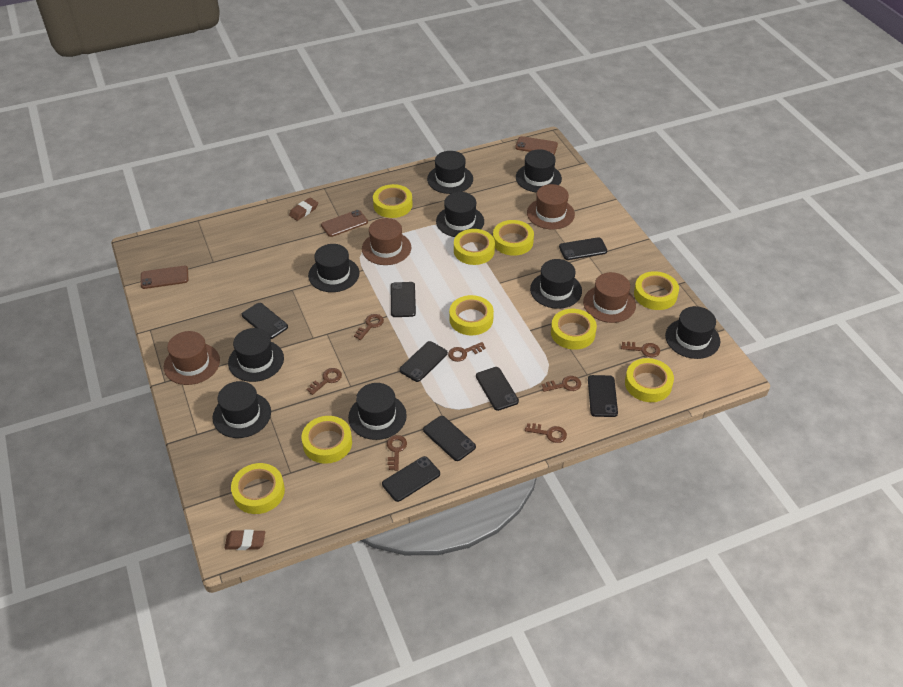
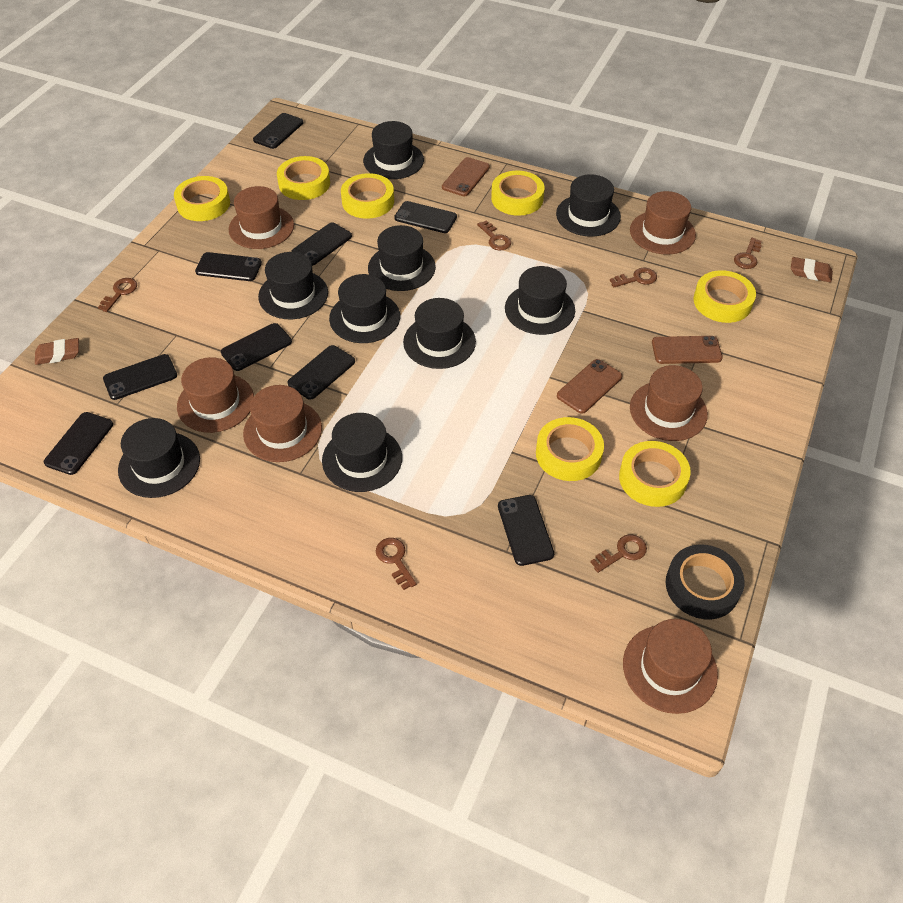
black phone: [242,303,288,339] [382,456,440,502] [391,282,416,317] [399,341,448,382] [423,416,476,461] [476,367,519,411] [559,237,607,260] [588,375,618,417] = 8 -> [44,412,113,475] [103,354,177,400] [195,252,262,281] [221,323,292,371] [253,113,304,149] [287,345,355,400] [291,223,352,266] [394,201,457,233] [498,495,554,566] = 9
black tape: none = 0 -> [666,545,745,619] = 1
brown hat: [164,331,220,385] [362,218,411,265] [527,184,575,229] [583,272,636,323] = 4 -> [177,357,254,433] [228,186,294,249] [243,385,322,462] [623,619,718,714] [630,191,696,254] [630,365,708,441] = 6
brown key: [307,368,342,395] [354,314,384,340] [387,435,407,471] [448,342,486,362] [525,423,567,443] [542,376,581,392] [621,342,660,358] = 7 -> [98,278,137,312] [376,538,416,590] [477,221,511,251] [590,534,647,573] [610,268,657,287] [734,238,762,269] = 6
yellow tape: [231,463,285,514] [302,416,352,464] [373,184,413,218] [449,295,494,335] [454,229,495,265] [493,220,534,256] [551,309,597,350] [625,358,674,402] [634,271,679,310] = 9 -> [174,176,230,221] [277,156,330,200] [341,173,394,219] [491,171,544,216] [536,417,604,481] [619,441,691,507] [693,270,756,323] = 7

